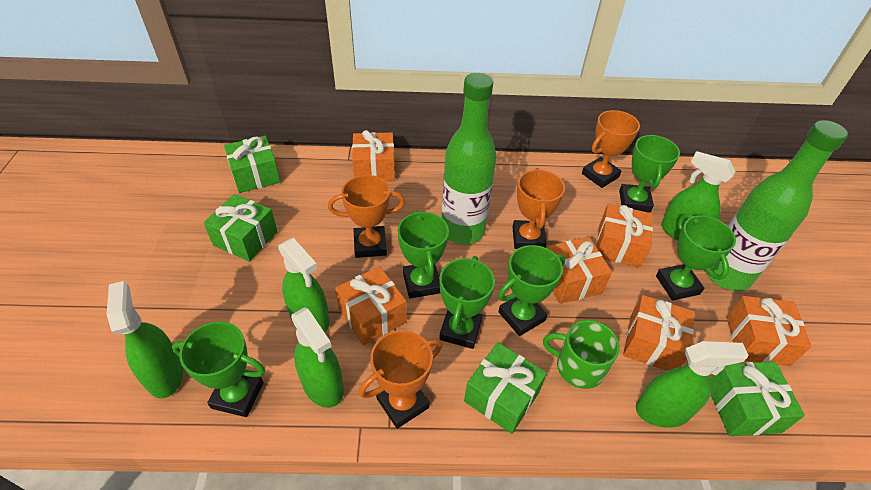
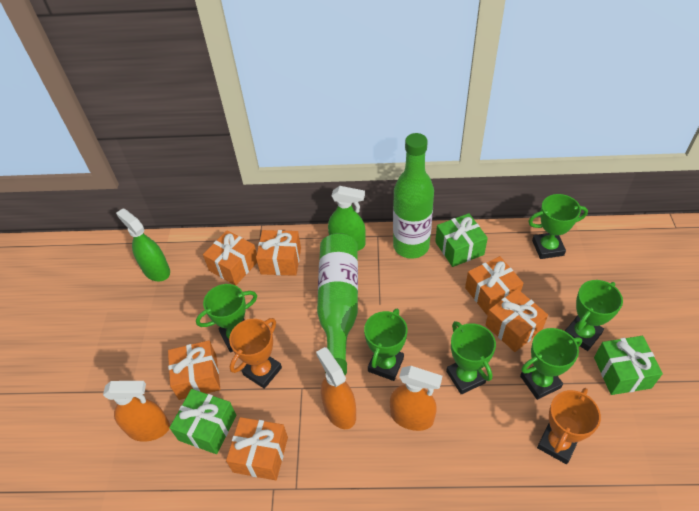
green gift: [204,194,278,262] [224,136,281,193] [464,342,547,434] [710,362,805,436] = 4 -> [170,389,236,454] [435,213,488,267] [594,336,663,395] = 3
green mug: [543,320,620,389] = 1 -> none = 0
green spray bottle: [106,281,183,399] [278,238,330,333] [291,307,344,408] [636,341,749,428] [661,151,735,240] = 5 -> [116,209,170,282] [328,186,366,251] = 2
orange spray bottle: none = 0 -> [103,381,170,442] [316,347,356,429] [390,366,442,431] = 3
orange trophy: [328,175,405,258] [359,330,442,429] [513,168,565,249] [582,110,640,188] = 4 -> [229,318,282,389] [537,388,601,464] = 2

